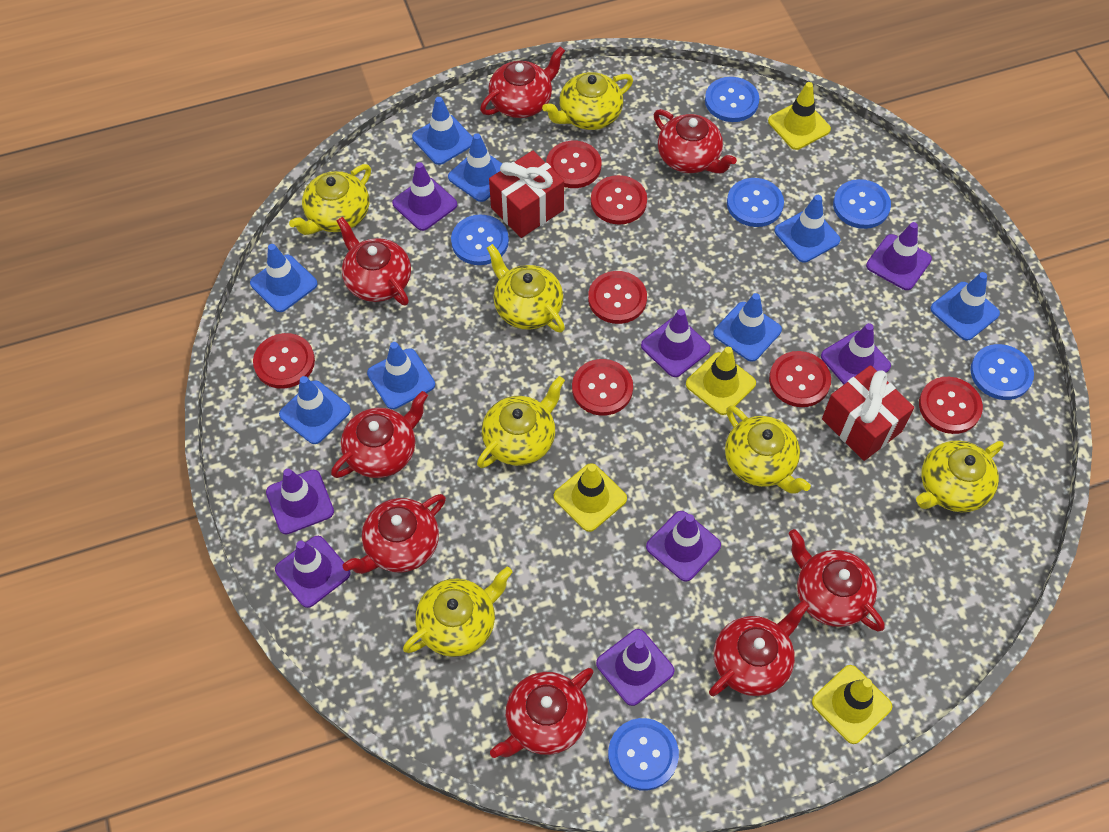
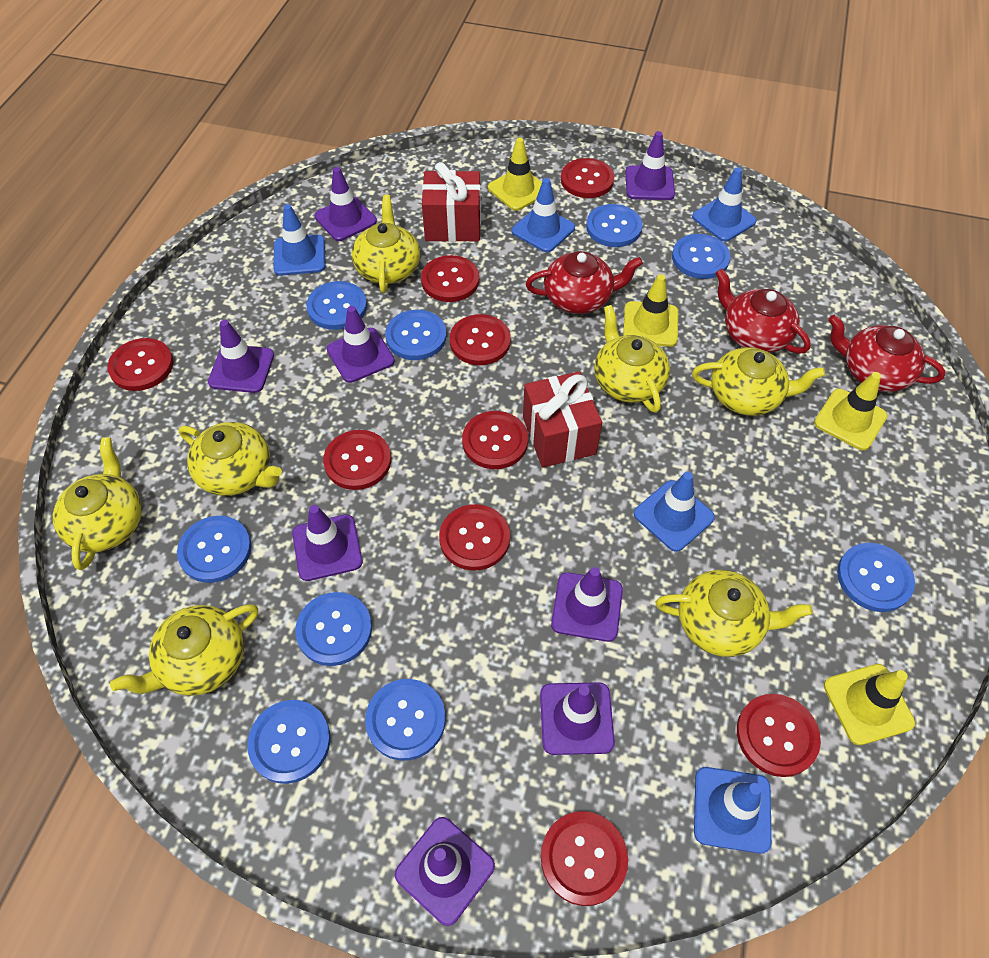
blue button: [451,215,509,265] [608,718,679,791] [705,77,759,122] [727,178,784,227] [833,179,891,229] [970,344,1034,400] = 6 -> [177,516,251,583] [247,700,331,784] [295,592,372,666] [306,281,367,330] [365,679,446,761] [385,310,447,360] [586,204,642,247] [672,234,731,279] [837,543,915,612] = 9
blue traffic cone: [250,244,318,312] [279,376,351,444] [367,342,435,409] [412,97,473,165] [448,133,502,202] [713,293,782,362] [774,195,840,263] [930,272,1000,341] = 8 -> [273,204,325,276] [512,178,575,252] [634,472,715,552] [692,167,757,242] [694,767,772,854] = 5
red button: [253,333,315,389] [546,141,601,188] [572,359,633,416] [588,271,647,324] [591,175,647,225] [769,351,831,407] [919,377,983,434] = 7 -> [107,338,174,391] [323,430,391,490] [421,255,479,302] [439,504,510,571] [450,314,511,365] [462,411,528,469] [541,811,628,906] [561,158,614,198] [737,694,821,777] = 9
red teapot: [331,391,428,478] [336,217,411,305] [343,494,446,574] [480,46,565,118] [490,668,594,758] [654,109,737,173] [709,600,809,696] [788,529,885,631] = 8 -> [526,251,643,314] [715,269,811,354] [828,315,946,392] = 3

